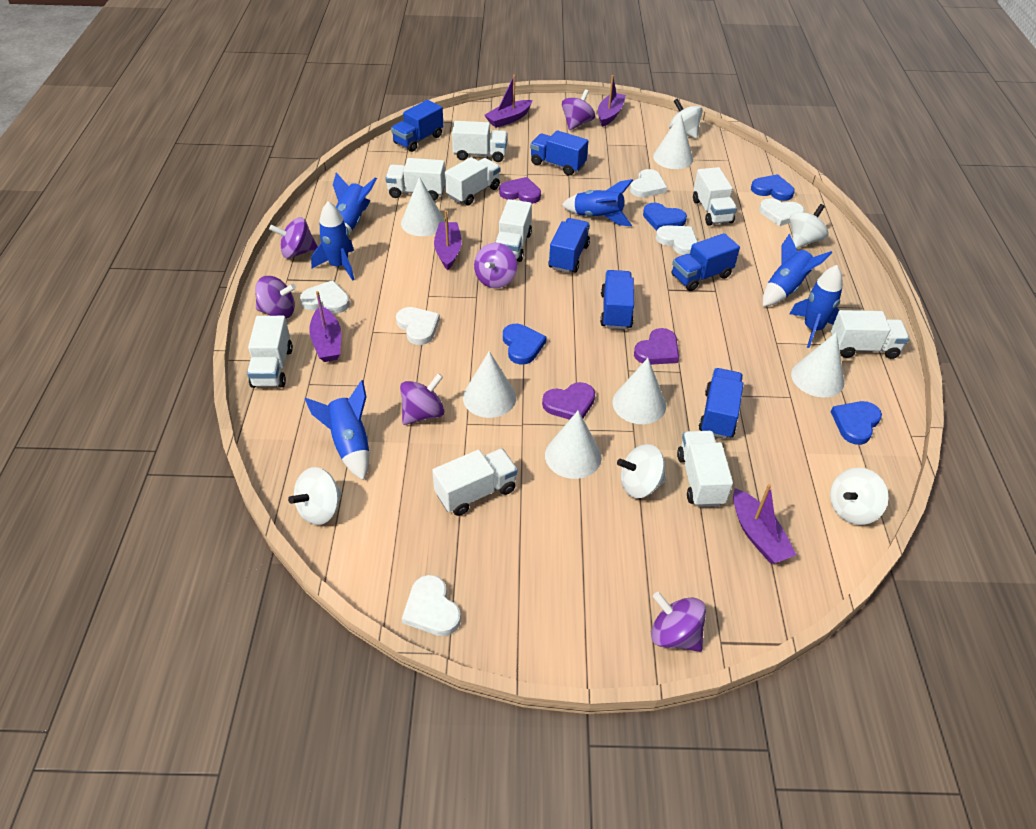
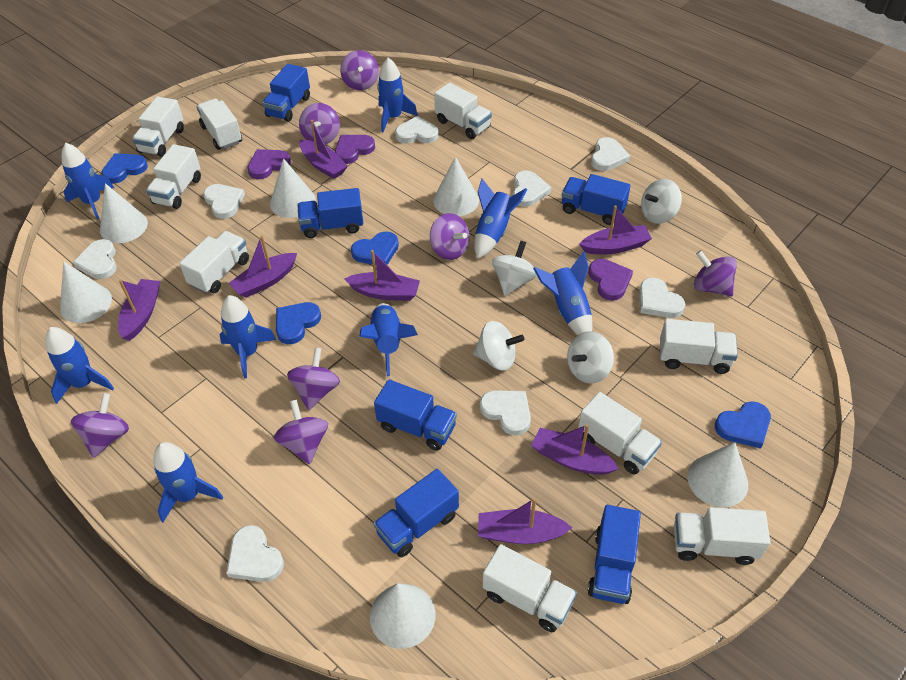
blue rocket: [305,380,369,481] [311,201,354,281] [333,172,377,234] [562,179,633,226] [763,233,832,306] [790,265,843,348] = 6 -> [46,327,114,404] [62,143,114,220] [153,442,223,522] [219,295,276,378] [359,303,418,376] [377,58,418,132] [474,179,528,259] [533,251,592,335] = 8
purple boat: [309,291,341,362] [434,210,462,270] [484,75,533,128] [598,75,626,127] [733,484,797,563] = 5 -> [118,279,160,341] [229,236,297,298] [299,120,348,179] [344,250,420,301] [478,498,572,544] [531,424,619,475] [579,205,652,254] = 7
purple spinning top: [255,276,296,319] [269,217,318,258] [400,373,444,425] [474,243,517,288] [562,89,595,130] [651,592,706,652] = 6 -> [71,393,129,458] [274,400,328,464] [287,348,340,410] [299,103,340,144] [340,50,379,90] [430,213,470,260] [694,250,737,297] = 7
white heart: [300,280,350,313] [396,307,440,345] [402,575,461,636] [630,169,667,197] [656,225,698,255] [759,198,805,226] = 6 -> [73,239,117,279] [203,184,245,219] [226,525,284,582] [395,116,439,144] [480,390,531,436] [513,170,552,207] [591,137,630,171] [639,278,685,318] = 8
white spinning top: [288,467,342,525] [617,444,666,498] [669,98,703,139] [790,204,829,249] [830,467,888,525] = 5 -> [473,321,524,371] [492,241,537,296] [567,331,614,384] [641,179,682,224] = 4

